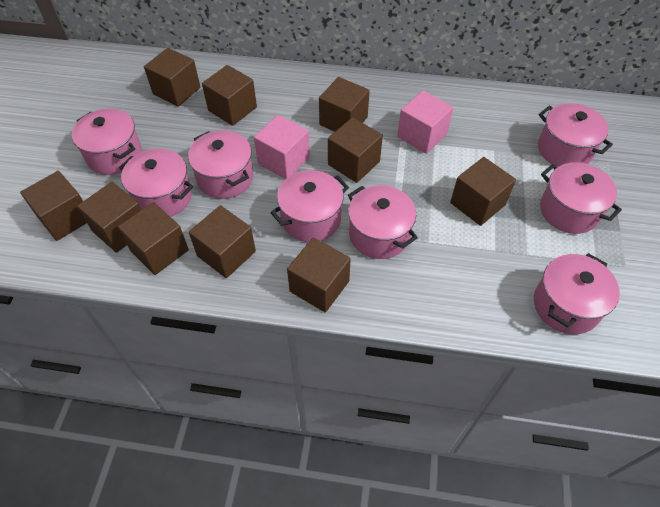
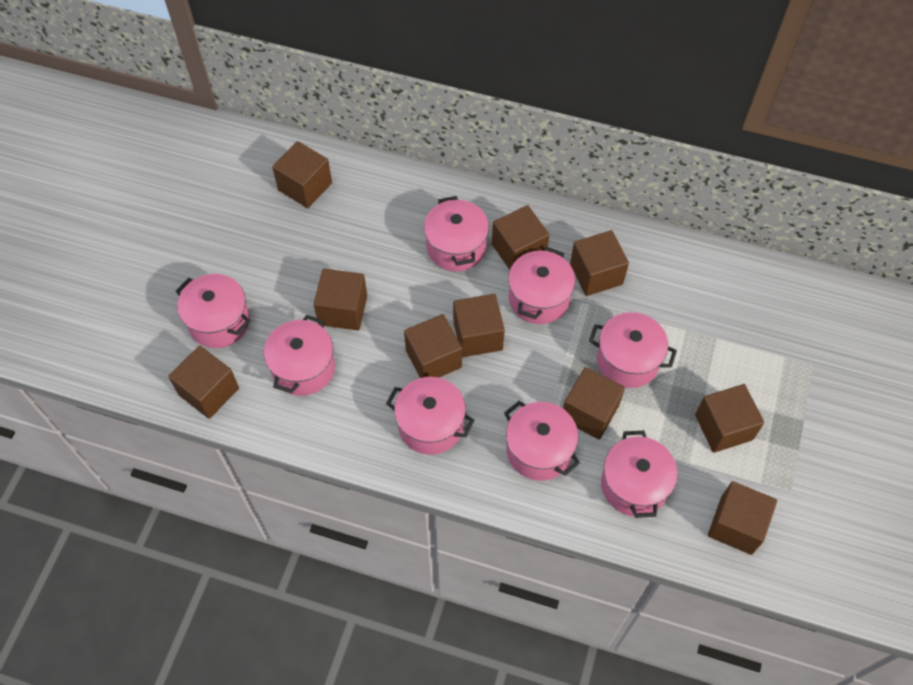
pink cube: [254,115,310,179] [397,91,454,154] = 2 -> none = 0

